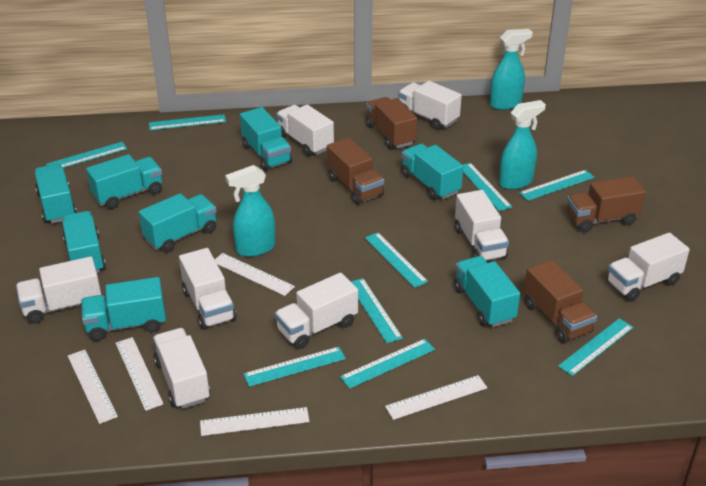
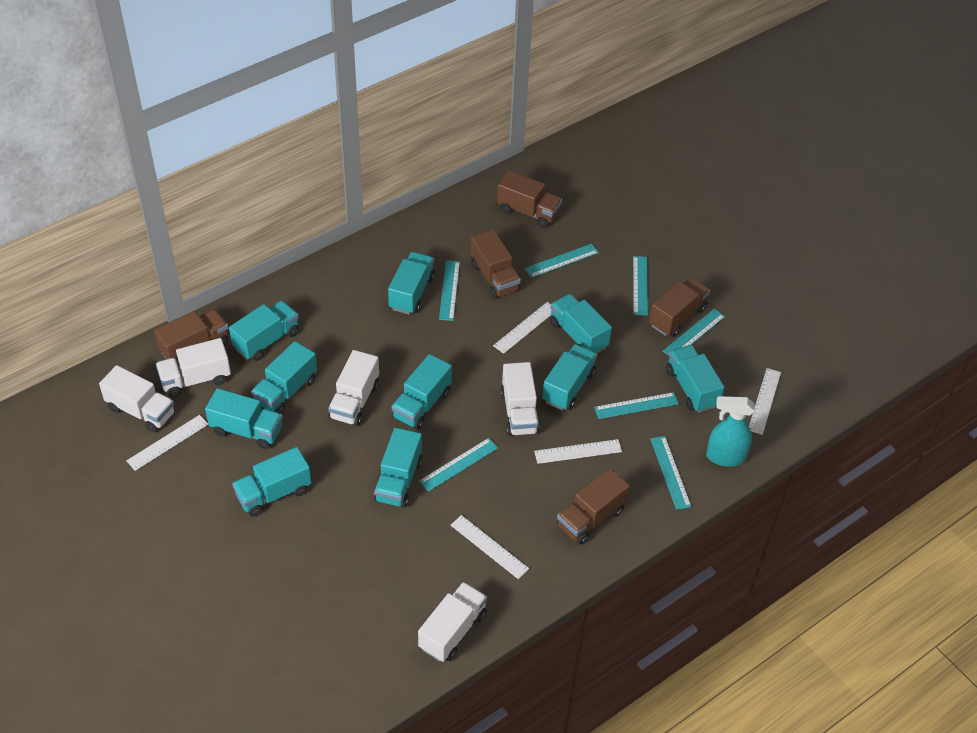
brown truck: [327,138,384,205] [366,97,417,149] [524,260,597,343] [567,176,646,232] = 4 -> [154,309,228,367] [470,230,521,299] [497,170,562,228] [557,468,630,545] [649,278,710,337] = 5
turquoise ruler: [46,142,127,168] [149,114,226,130] [243,347,346,387] [340,339,435,389] [351,278,403,343] [365,232,428,288] [463,163,512,211] [519,170,595,201] [558,318,633,376] = 9 -> [419,438,498,492] [439,260,460,321] [525,244,599,278] [594,392,679,419] [633,256,648,316] [650,436,692,510] [663,309,725,356] = 7
turquoise spray bottle: [225,165,275,257] [490,29,533,110] [499,100,546,190] = 3 -> [706,396,754,467] = 1
turquoise truck: [35,164,77,223] [62,211,106,273] [81,277,166,341] [86,154,162,209] [139,193,217,252] [240,107,292,171] [401,144,463,200] [454,256,520,327] = 8 -> [205,388,283,449] [229,300,299,361] [232,447,312,517] [251,341,317,414] [374,428,423,508] [388,252,435,315] [391,354,452,430] [542,344,597,410] [550,294,612,353] [666,345,724,412] = 10
white truck: [16,256,101,324] [153,328,210,409] [179,248,236,330] [275,272,358,349] [276,104,334,156] [398,81,462,130] [455,190,509,261] [607,232,690,301] = 8 -> [99,365,175,433] [156,338,231,397] [328,350,379,426] [418,582,487,662] [501,362,540,436] = 5

